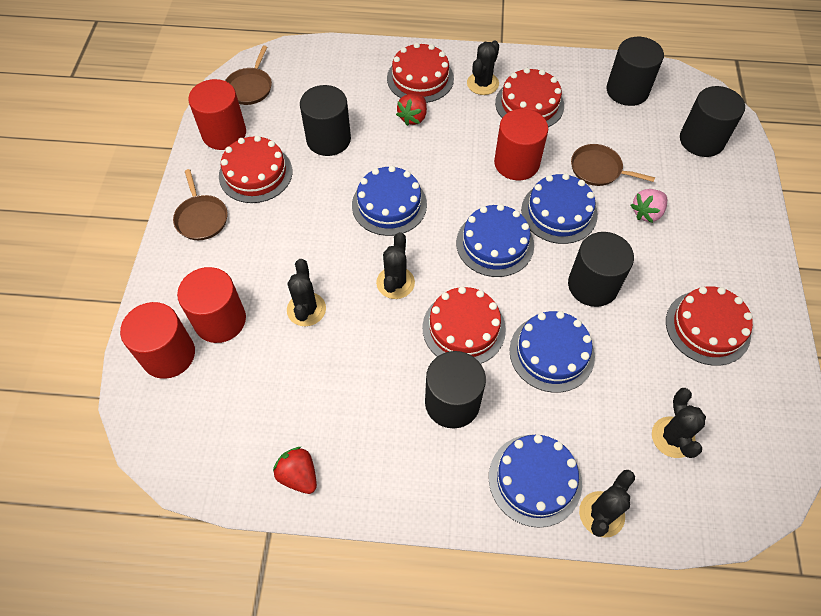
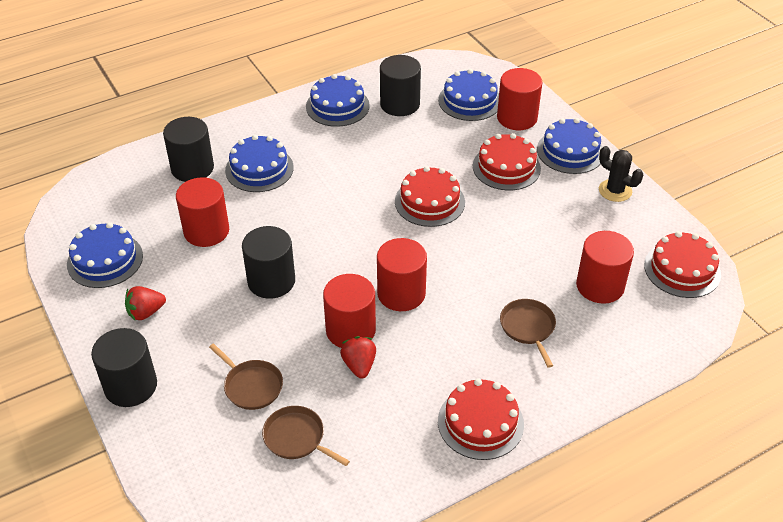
black cactus: [287,259,326,326] [376,232,415,299] [467,41,499,95] [579,470,635,538] [652,388,706,458] = 5 -> [599,146,643,202] = 1
black cylinder: [300,85,351,156] [425,351,486,428] [568,232,634,307] [606,37,664,106] [680,86,745,157] = 5 -> [91,328,157,407] [163,117,214,182] [242,226,295,299] [380,55,421,116] = 4
pink strawberry: [631,189,667,223] = 1 -> none = 0
red cake: [219,135,292,203] [387,42,454,103] [422,286,506,364] [495,68,564,127] [666,286,753,366] = 5 -> [395,166,465,227] [438,378,524,460] [473,133,541,190] [644,231,721,298] = 4
red cylinder: [120,302,195,379] [177,267,246,343] [188,79,246,150] [494,109,548,180] = 4 -> [176,177,229,247] [323,274,376,348] [377,238,427,311] [497,68,543,130] [576,231,634,304] = 5

